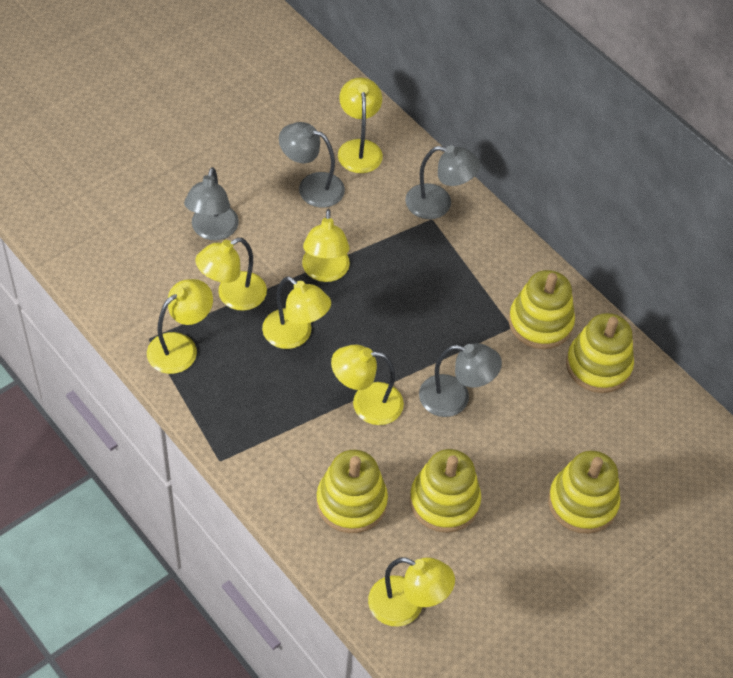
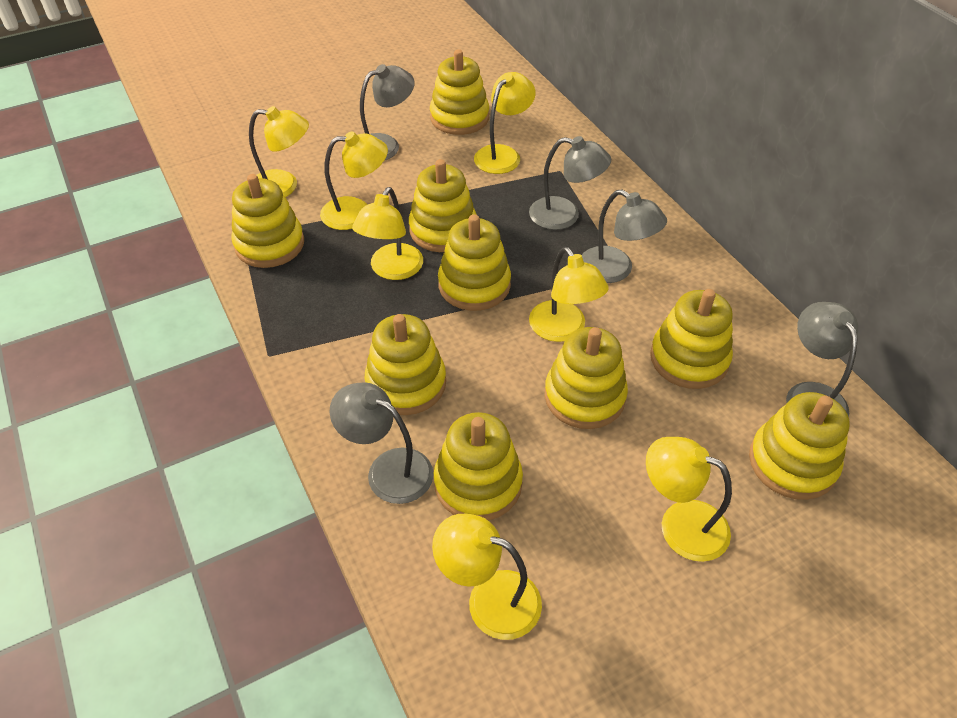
grey lamp: [184,167,239,240] [279,122,345,208] [405,145,480,219] [419,343,502,417] = 4 -> [329,382,434,504] [360,64,415,161] [529,136,611,230] [582,189,667,283] [786,302,858,417] = 5
yellow stacking toy: [316,450,388,533] [410,449,481,533] [509,270,575,349] [548,451,621,534] [566,313,634,393] = 5 -> [231,174,304,268] [365,314,446,415] [409,159,477,252] [430,49,489,135] [434,412,523,521] [438,214,511,311] [545,327,628,429] [650,289,733,389] [749,392,850,500] = 9

